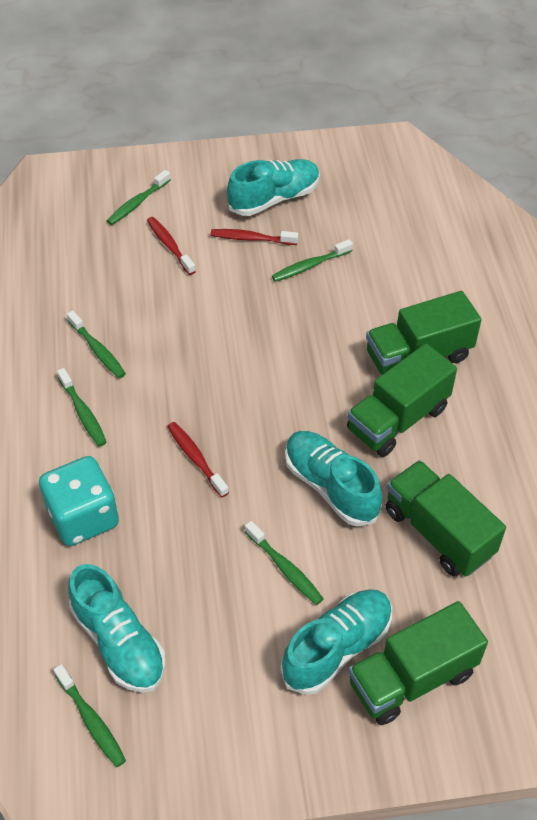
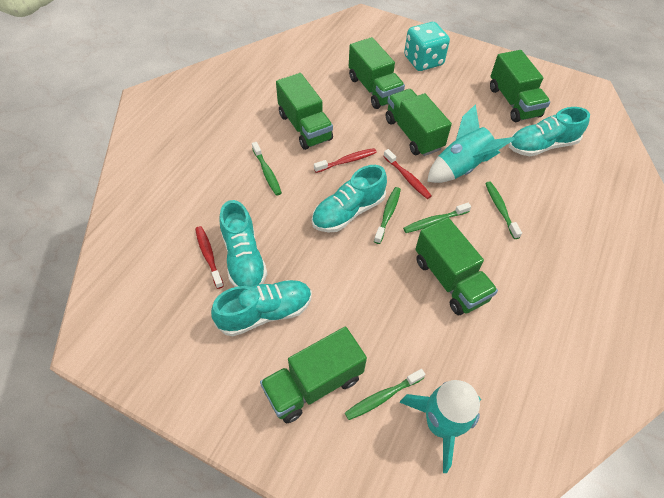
green toothbrush: [53,664,126,767] [57,368,107,447] [67,310,126,378] [107,170,171,225] [245,521,324,605] [272,239,353,282] = 6 -> [252,142,282,196] [345,369,426,420] [374,187,401,244] [403,203,471,233] [485,181,522,239] = 5
green truck: [347,343,457,457] [348,601,488,725] [366,291,482,375] [385,460,506,577] = 4 -> [260,327,367,423] [276,73,333,150] [349,37,405,109] [386,89,452,156] [415,218,498,315] [490,50,550,122] = 6
turquoise rocket: none = 0 -> [400,380,481,473] [427,104,515,183] = 2

